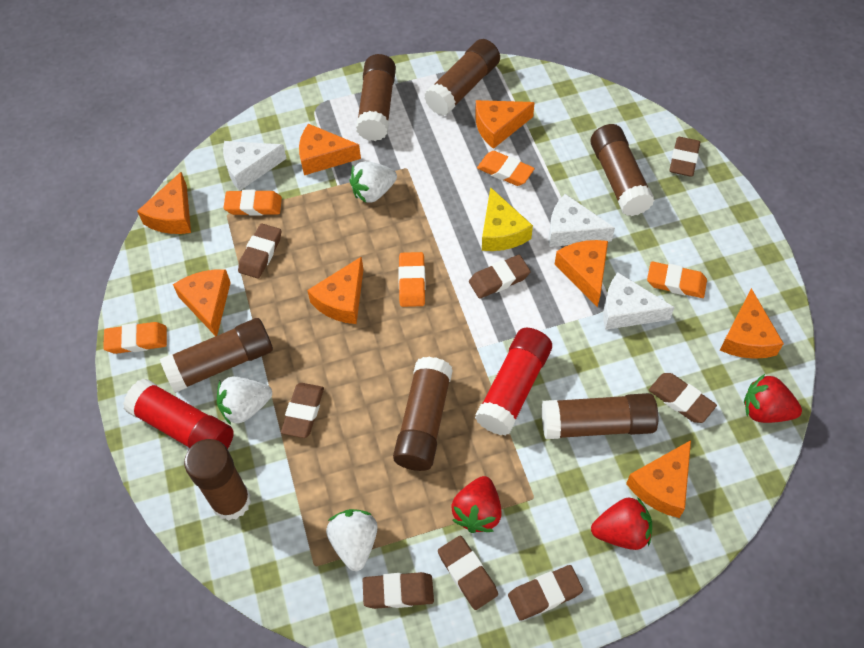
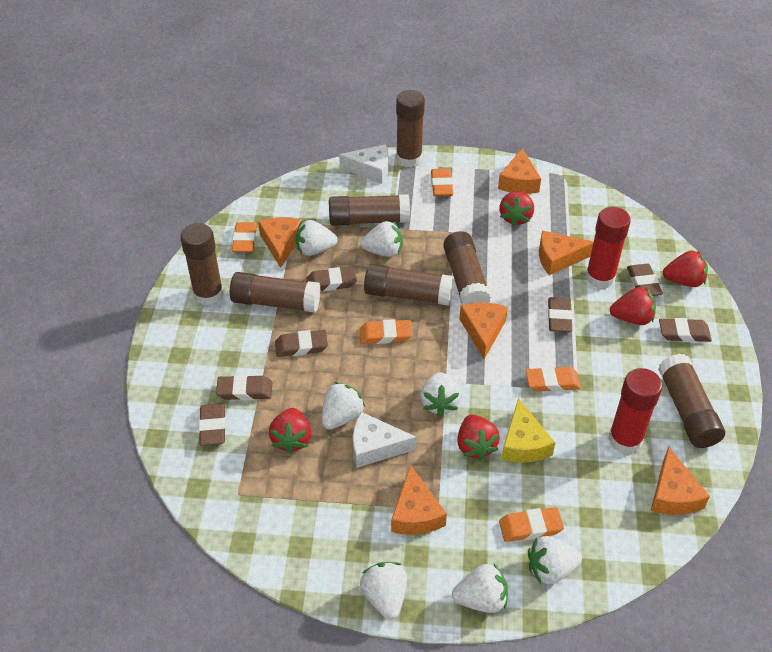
brown eraser: [238,224,281,279] [281,383,324,438] [363,572,434,609] [438,536,498,610] [469,255,531,299] [508,565,583,621] [649,373,717,423] [669,137,700,177] = 8 -> [199,403,226,446] [216,375,272,400] [275,330,328,357] [306,267,357,291] [548,297,573,332] [627,264,663,296] [659,318,712,342] = 7
orange cheese: [137,172,191,234] [173,270,231,336] [299,124,361,175] [307,256,364,324] [475,100,535,149] [555,240,608,307] [626,440,691,518] [720,288,784,359] = 8 -> [258,217,302,268] [391,465,447,535] [460,303,508,359] [498,148,541,194] [539,231,593,275] [651,447,710,515] = 6
red strawberry: [451,476,502,533] [591,497,652,550] [744,374,802,423] = 3 -> [269,408,311,454] [457,415,500,460] [499,191,534,227] [610,287,656,325] [663,251,708,287] = 5
white cheese: [223,141,287,191] [549,194,615,247] [603,272,675,330] = 3 -> [339,144,389,184] [353,412,417,468] = 2
white strawberry: [217,377,272,425] [326,509,378,571] [350,161,397,203] = 3 -> [296,220,338,256] [322,382,365,430] [360,562,407,620] [361,221,402,257] [420,372,461,417] [452,563,508,613] [528,536,582,584] = 7

